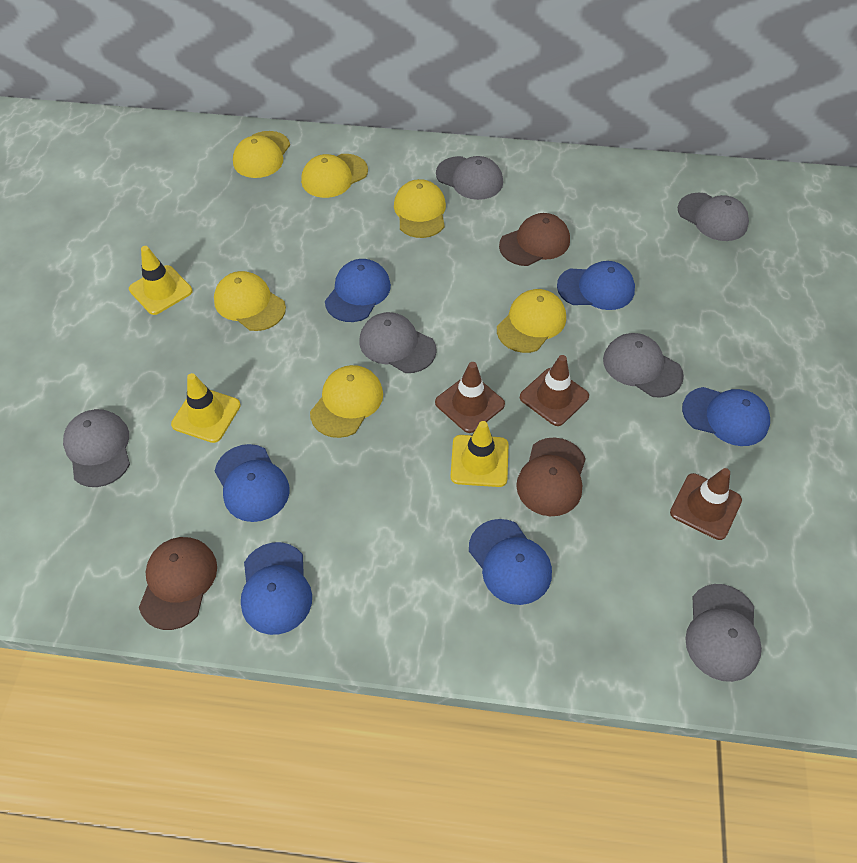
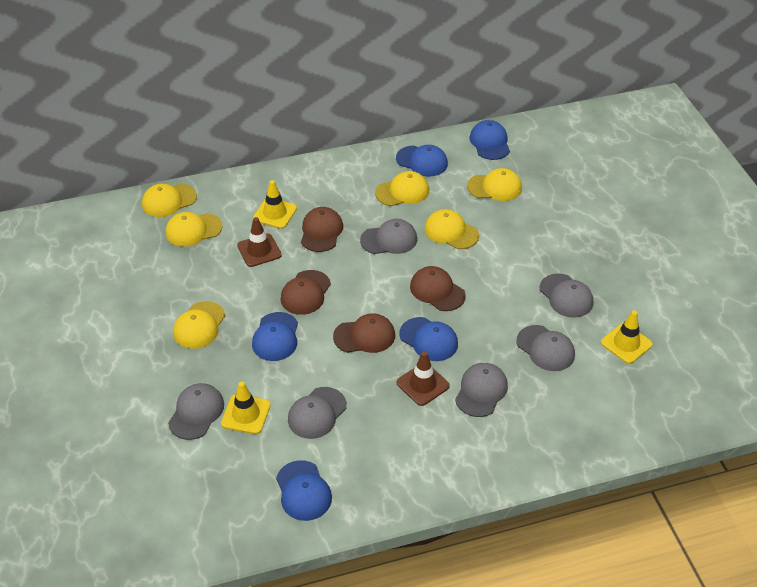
blue cap: [215,444,290,522] [241,542,312,635] [325,259,391,322] [469,519,552,605] [557,261,635,310] [682,387,770,446] = 6 -> [252,312,298,361] [276,460,332,521] [396,145,448,177] [400,317,458,361] [469,120,510,160] = 5
brown cap: [139,537,217,630] [499,213,570,266] [516,437,586,516] = 3 -> [281,270,331,315] [301,207,343,252] [333,313,395,353] [410,266,466,311] = 4
brown traffic cone: [435,362,505,433] [520,355,589,426] [670,468,742,540] = 3 -> [237,217,282,267] [397,351,450,406] = 2

